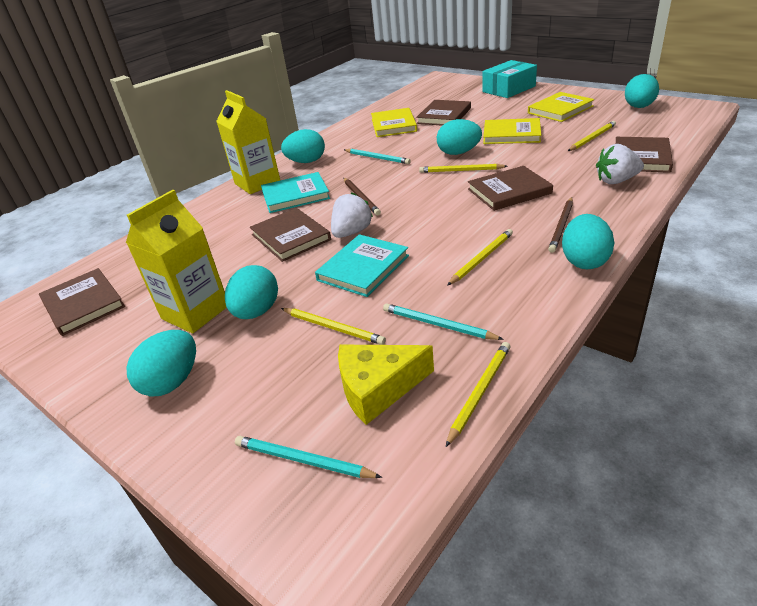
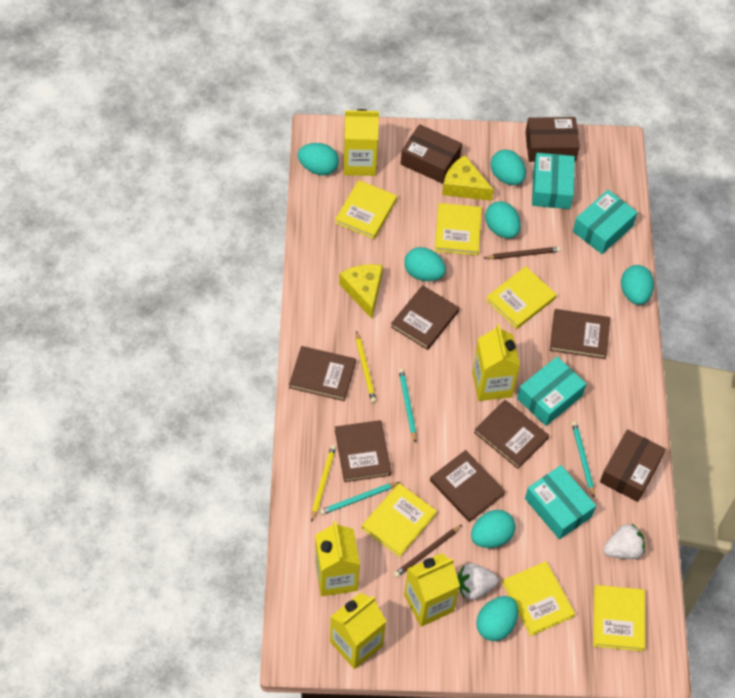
brown book: [39,268,125,336] [250,208,331,262] [416,100,471,126] [468,166,553,211] [616,137,673,173] = 5 -> [289,346,356,401] [335,420,391,482] [391,285,459,350] [430,450,505,522] [474,400,549,469] [550,309,610,359] = 6
brown box: none = 0 -> [401,124,462,184] [525,117,580,162] [600,429,666,502] = 3
turquoise book: [261,172,330,213] [315,234,409,297] = 2 -> none = 0
turquoise box: [482,60,537,98] = 1 -> [517,357,586,426] [525,465,596,539] [532,153,575,209] [573,190,638,254] = 4
turquoise egg: [126,330,196,396] [225,265,278,319] [281,129,325,163] [437,119,482,155] [562,214,614,269] [625,74,659,108] = 6 -> [298,143,339,175] [404,247,446,281] [471,510,515,548] [476,596,518,641] [485,201,521,238] [490,149,526,185] [621,265,654,305] = 7
yellow book: [371,108,417,137] [483,118,541,144] [528,92,595,122] = 3 -> [335,180,397,239] [362,483,437,557] [435,203,482,255] [486,266,557,329] [502,561,575,636] [593,585,645,651] = 6
yellow carton: [126,190,227,334] [216,90,280,194] = 2 -> [315,521,360,596] [330,592,386,669] [344,109,379,176] [404,553,460,627] [472,324,520,401] = 5
yellow cheese: [338,345,434,425] = 1 -> [339,264,383,319] [442,155,494,201] = 2
yellow pencil: [281,308,386,345] [419,164,508,173] [446,342,510,447] [447,229,513,286] [568,121,616,151] = 5 -> [311,445,336,522] [356,331,376,403] = 2

